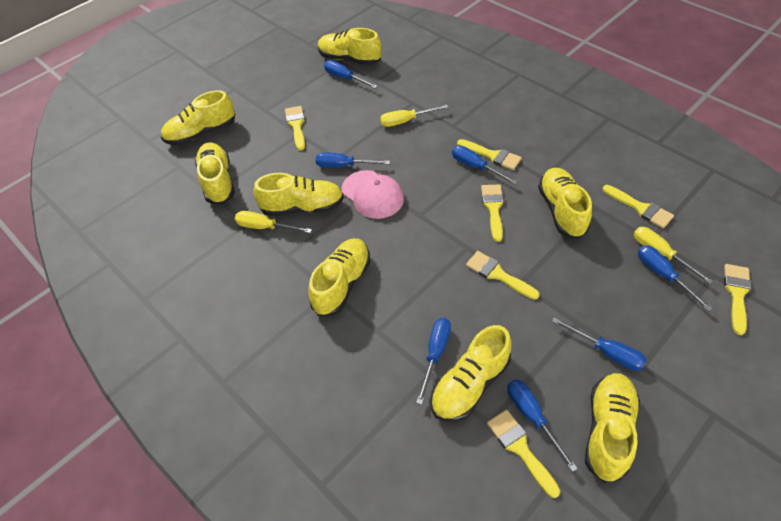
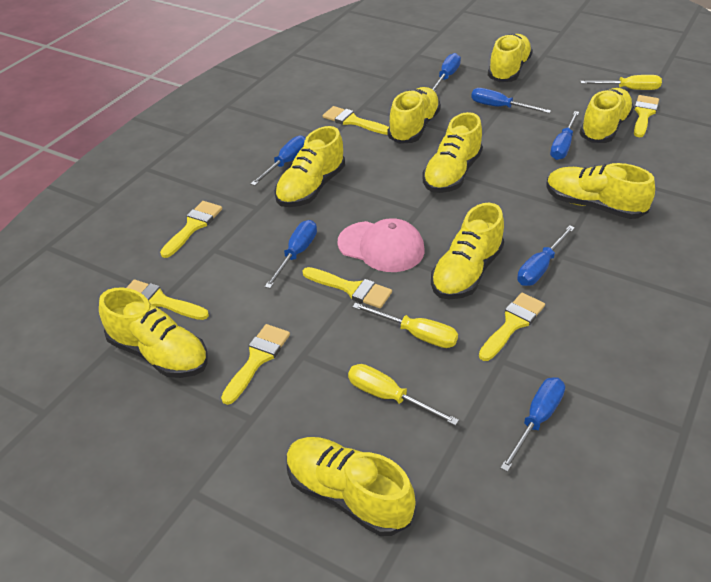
yellow shoe: [161,90,235,145] [195,142,235,204] [253,173,344,216] [308,238,370,317] [318,28,382,65] [431,325,511,422] [538,168,592,239] [585,373,640,483] = 8 -> [99,288,208,378] [275,126,345,207] [287,437,415,536] [387,87,441,144] [422,112,483,193] [431,203,504,299] [488,34,533,82] [546,163,655,219] [580,88,634,143] = 9

